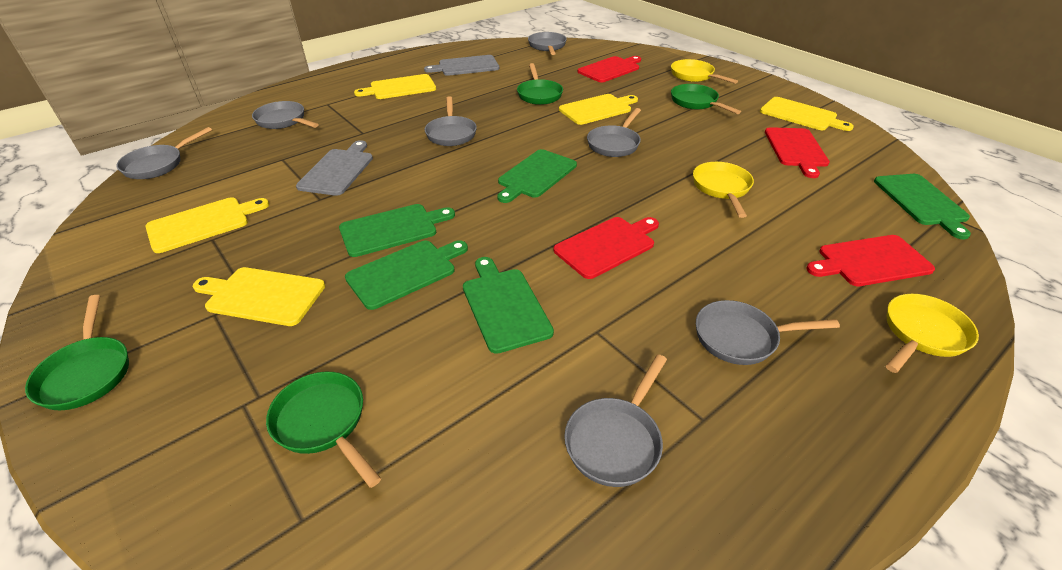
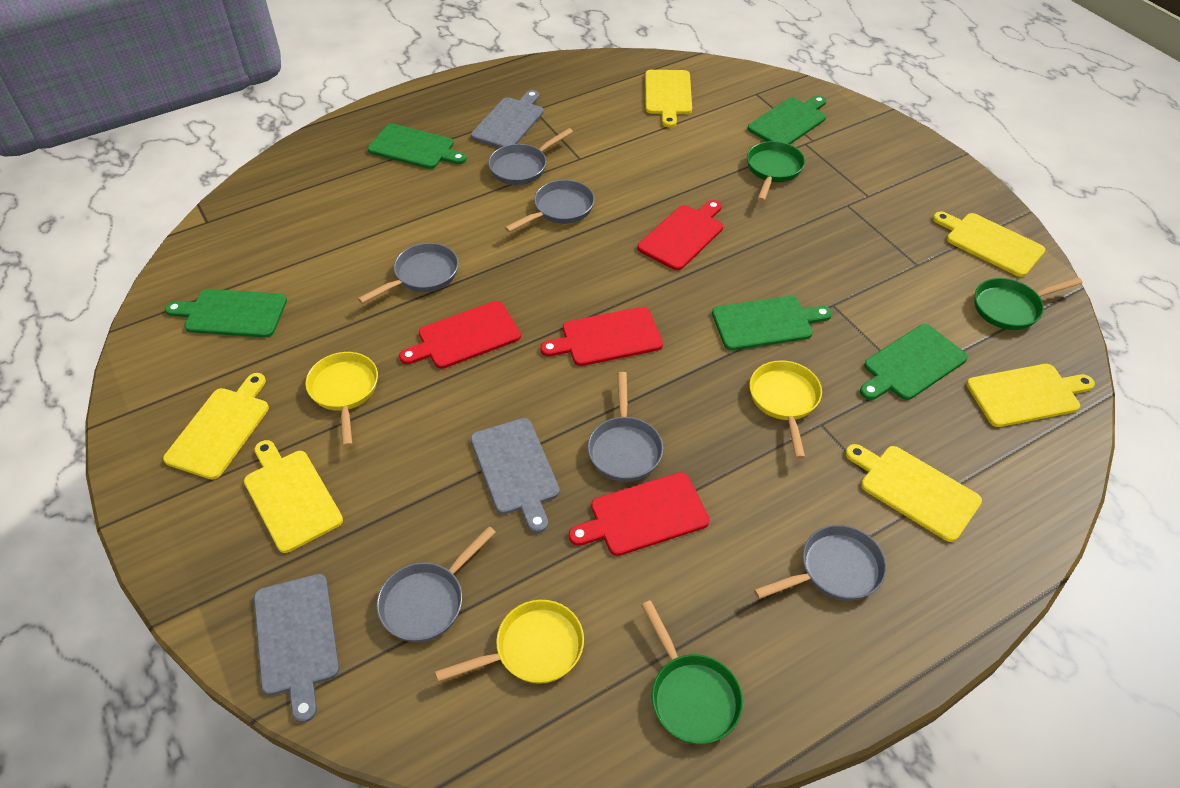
green pan: [25,295,129,410] [266,372,381,488] [517,63,563,105] [671,84,741,114] = 4 -> [641,600,743,744] [747,141,805,202] [975,277,1082,330] = 3
grey cutting board: [296,140,373,196] [424,55,499,76] = 2 -> [254,574,339,723] [471,90,544,148] [471,418,560,533] = 3
grey pan: [116,127,212,179] [252,101,319,129] [425,96,477,146] [528,32,567,55] [564,354,667,487] [587,108,641,157] [696,300,840,365] = 7 -> [358,243,459,304] [377,526,496,642] [488,128,573,185] [505,180,595,232] [587,372,663,482] [754,525,887,601] = 6
yellow cutting board: [145,197,269,253] [193,267,325,326] [354,74,436,99] [559,94,638,125] [760,97,854,131] = 5 -> [163,373,269,480] [244,440,343,553] [645,70,692,128] [846,444,982,542] [933,211,1045,277] [967,364,1095,427] = 6

